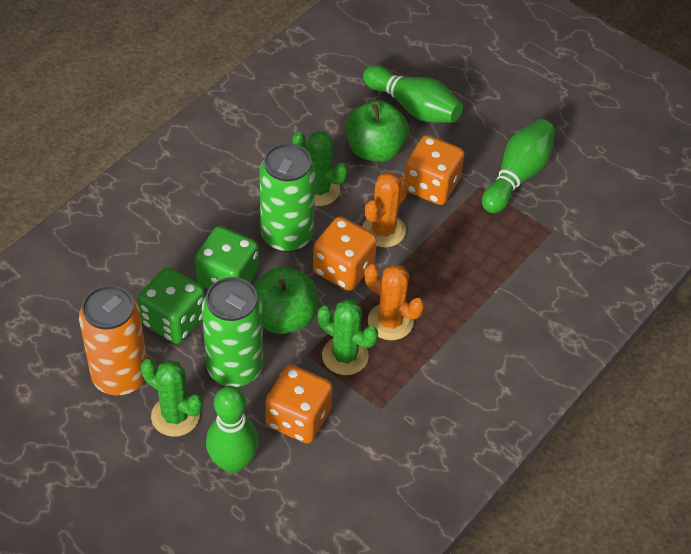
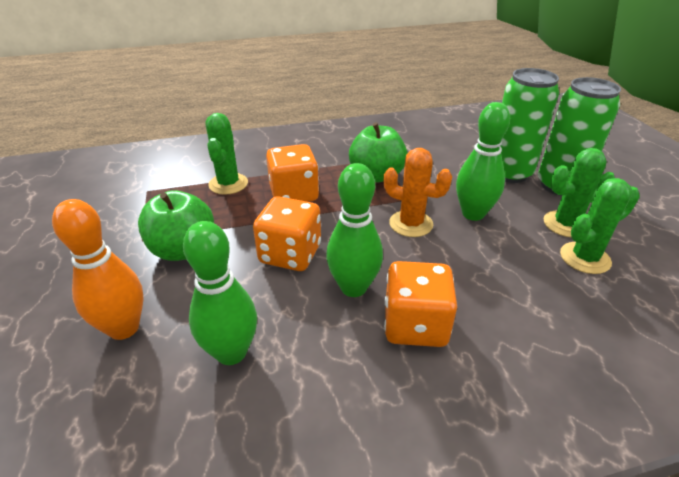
green dice: [138,267,205,344] [195,226,259,289] = 2 -> none = 0
orange bowling pin: none = 0 -> [52,199,144,340] = 1
orange cactus: [362,172,409,247] [364,264,424,340] = 2 -> [384,148,452,237] = 1
orange can: [79,285,147,396] = 1 -> none = 0

